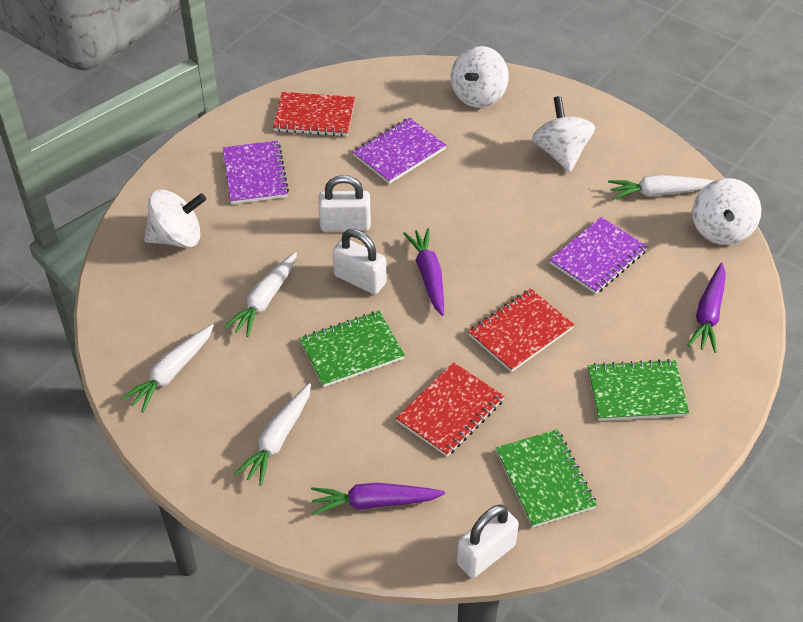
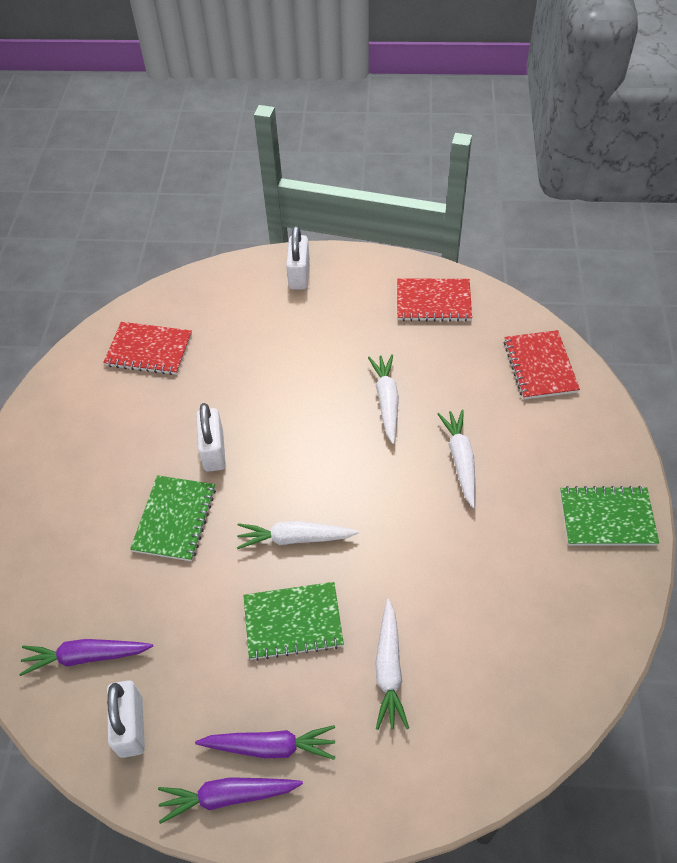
purple notebook: [223,140,289,204] [353,117,447,184] [549,217,648,294] = 3 -> none = 0
white spinning top: [144,189,206,248] [451,46,509,108] [532,96,595,172] [692,178,761,245] = 4 -> none = 0

